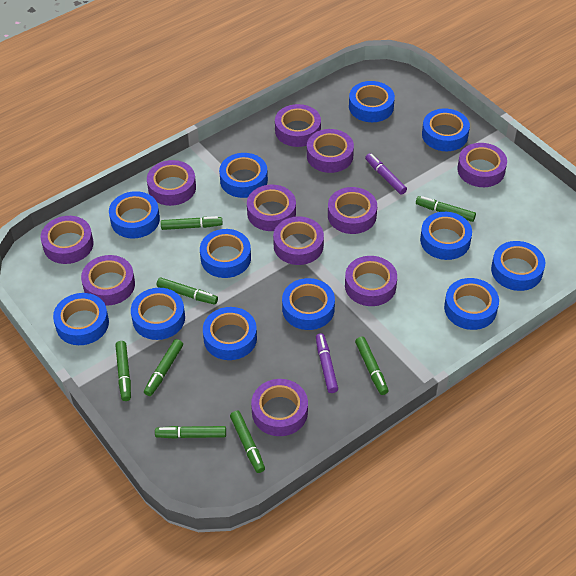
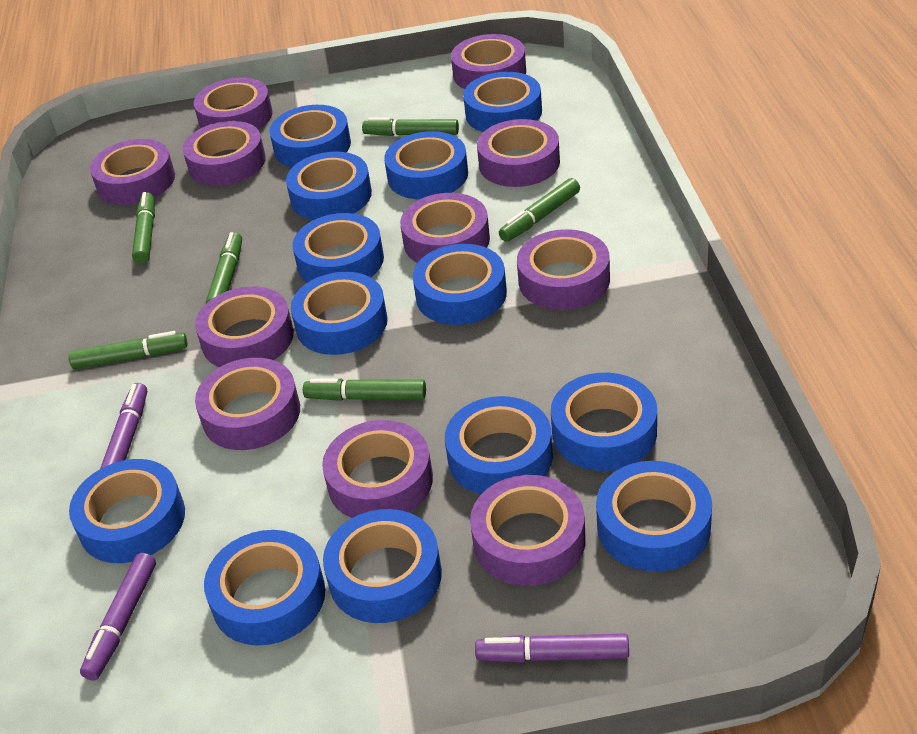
blue tape: [53,293,109,345] [109,191,160,239] [131,288,185,340] [200,229,251,278] [203,307,257,360] [219,153,268,198] [282,278,335,330] [349,81,395,122] [420,212,472,260] [422,108,470,151] [444,278,499,330] [491,241,545,291] = 12 -> [69,459,185,563] [204,530,325,645] [269,105,351,167] [286,152,372,220] [291,272,388,355] [292,213,384,283] [323,509,442,623] [384,131,468,199] [412,244,507,325] [445,396,553,495] [463,72,542,132] [551,373,657,471] [596,461,712,572] = 13
green marker: [115,341,131,401] [144,339,183,396] [155,426,226,439] [157,277,218,305] [161,216,223,230] [230,411,265,473] [355,337,388,395] [416,196,476,222] = 8 -> [69,331,187,369] [132,192,155,264] [206,232,242,303] [303,379,426,401] [362,117,459,136] [499,178,580,242] = 6
purple marker: [316,333,338,393] [365,153,407,195] = 2 -> [80,553,156,680] [100,383,147,469] [475,633,629,663] = 3

